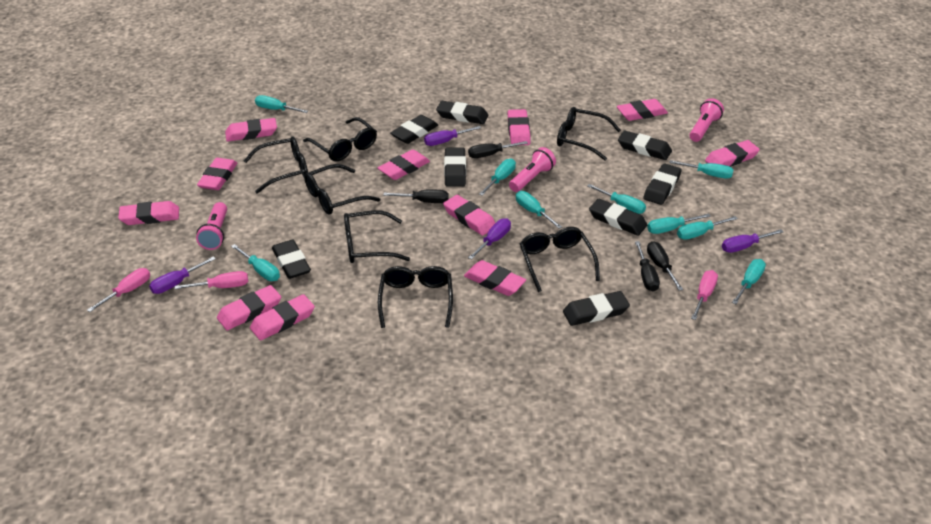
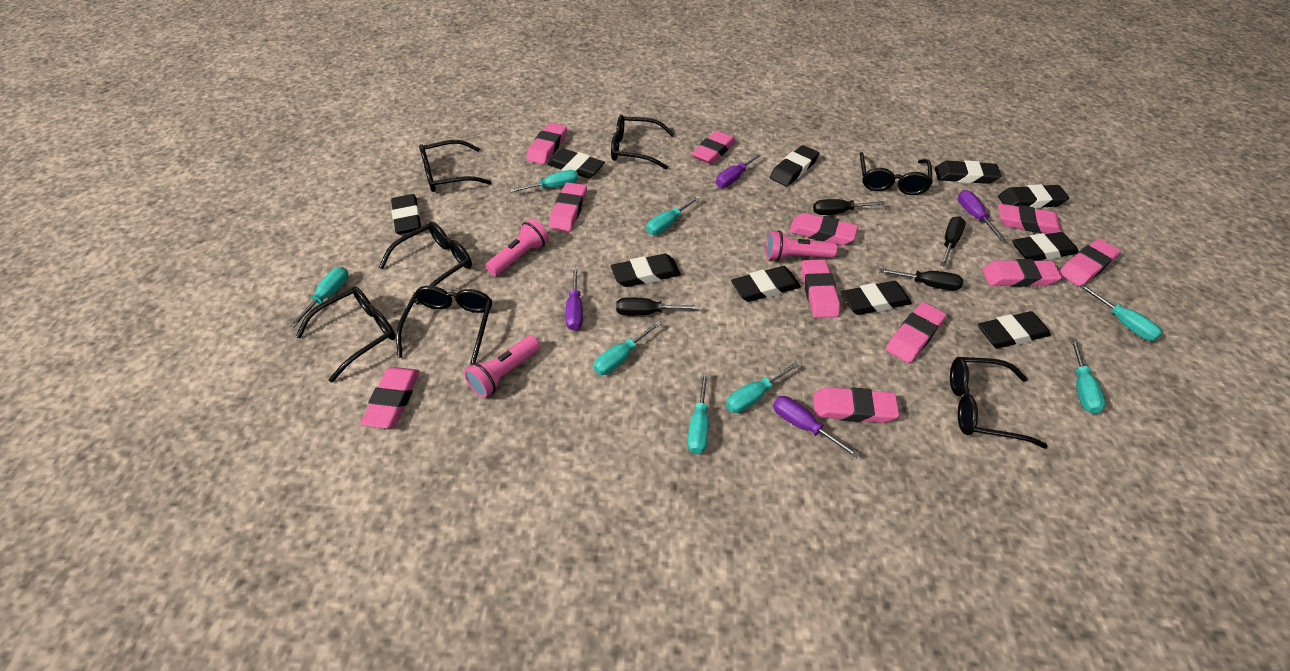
black eraser: [272,240,311,279] [390,115,438,144] [436,101,488,124] [444,147,466,187] [563,291,630,326] [589,199,647,236] [618,131,672,160] [643,163,682,205] = 8 -> [391,194,421,234] [547,148,605,178] [611,254,681,287] [731,266,801,302] [770,145,819,187] [841,281,912,315] [935,160,1001,184] [978,311,1051,348] [998,184,1069,209] [1012,232,1078,261] = 10
pink screwdriver: [87,268,150,312] [175,271,248,289] [691,270,718,320] = 3 -> none = 0
turquoise screwdriver: [231,244,280,281] [255,95,308,113] [479,159,516,196] [516,191,562,229] [587,184,646,214] [647,214,711,234] [669,160,733,179] [677,216,738,240] [732,259,766,304] = 9 -> [289,267,349,328] [510,170,579,192] [594,321,661,375] [646,196,700,235] [687,372,709,454] [726,362,799,413] [1071,338,1106,414] [1079,284,1162,341] = 8

